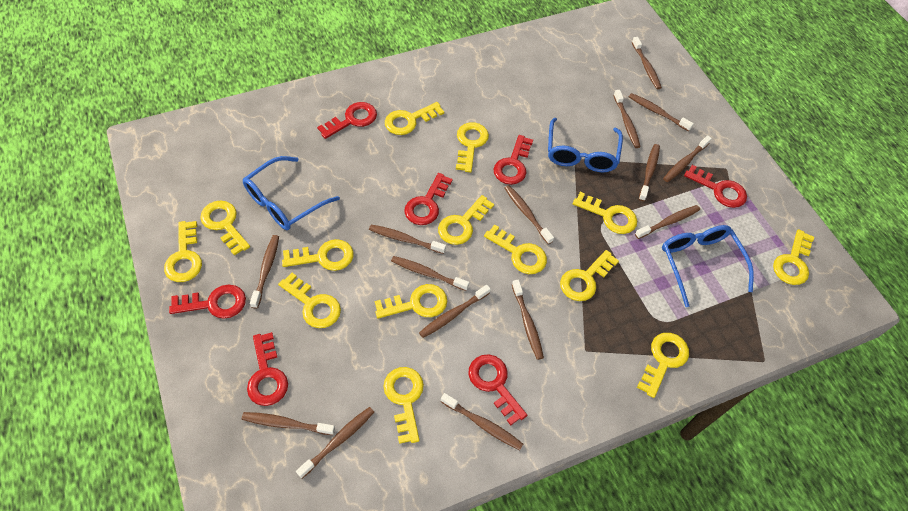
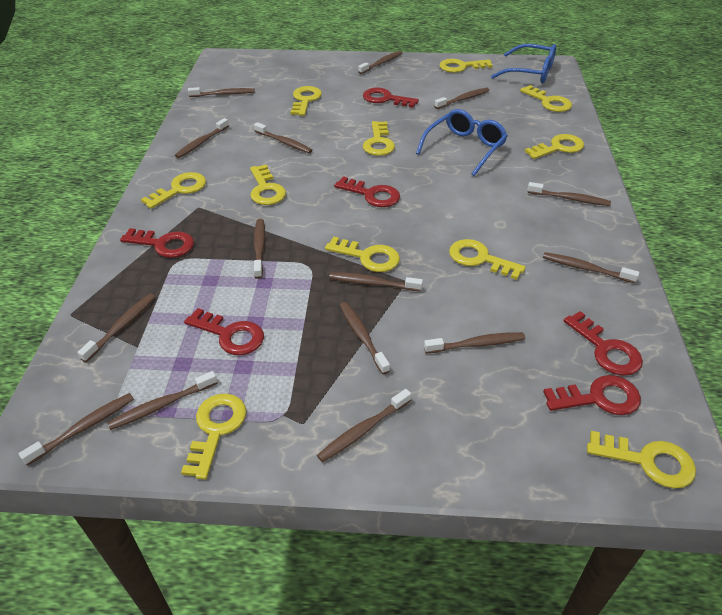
blue glasses: [243,156,340,230] [548,118,623,172] [662,225,754,307] = 3 -> [416,109,508,176] [491,44,556,83] = 2
red key: [169,285,246,319] [247,332,288,406] [317,102,377,139] [404,173,453,225] [468,354,527,425] [494,135,533,185] [684,165,747,208] = 7 -> [120,228,194,258] [184,308,264,355] [334,176,400,207] [363,88,419,108] [543,375,641,415] [564,311,643,376] = 6
yellow key: [164,221,202,282] [200,200,250,256] [278,273,341,328] [282,239,354,271] [375,284,447,319] [383,367,424,444] [385,102,444,135] [438,195,494,245] [456,122,489,173] [484,224,547,274] [560,250,619,301] [573,192,637,234] [637,333,689,398] [773,229,814,285] = 14 -> [141,172,206,209] [181,394,246,480] [250,165,286,205] [290,86,322,116] [325,237,400,272] [363,121,395,156] [440,59,493,73] [449,239,526,280] [520,85,572,112] [525,134,584,159] [587,431,696,488] = 11

